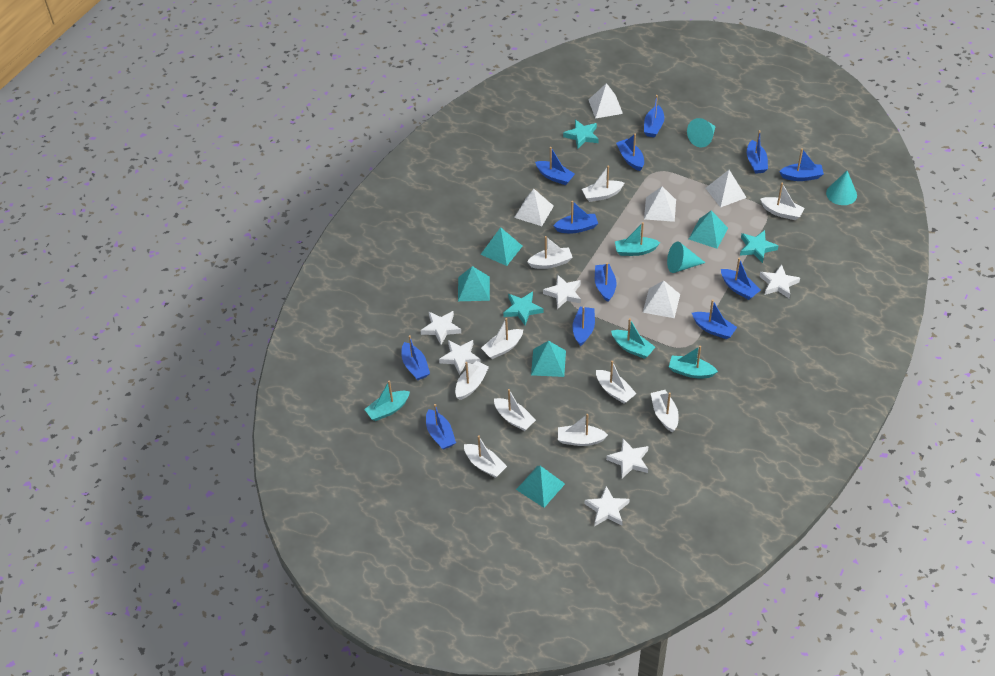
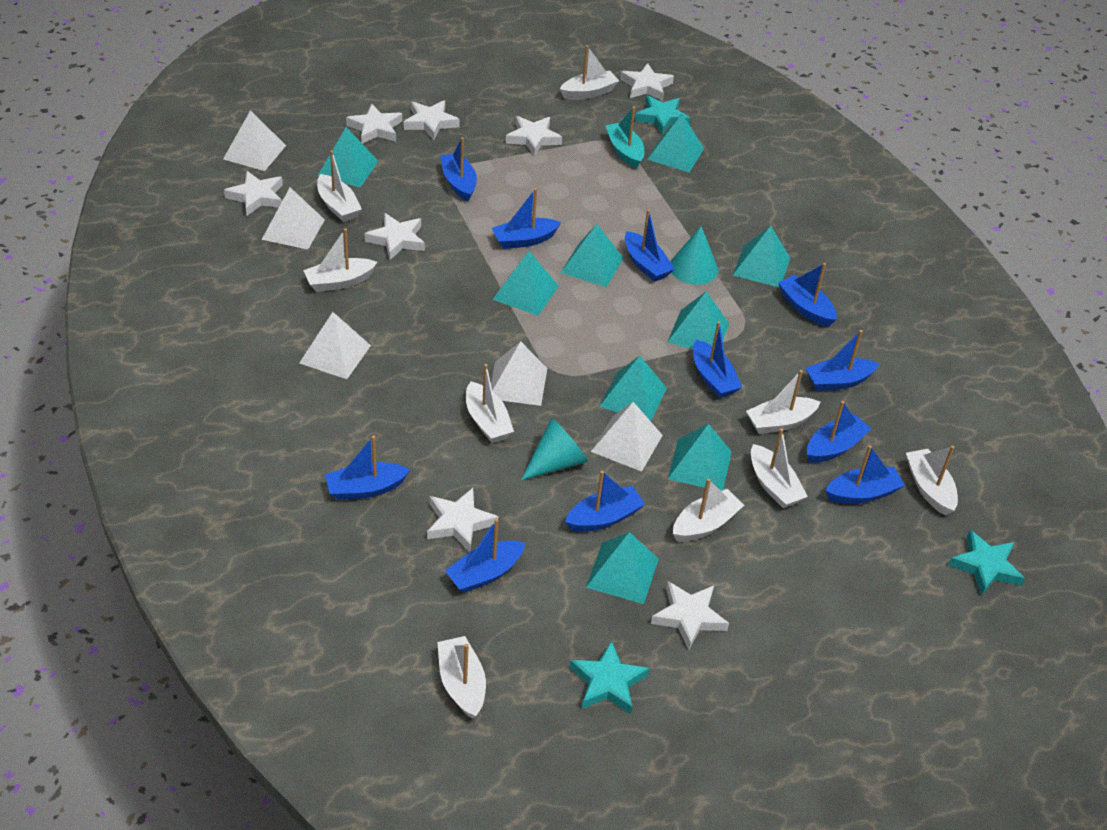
blue boat: [401,335,430,380] [426,404,456,450] [535,147,575,185] [553,201,598,233] [572,307,595,346] [595,263,616,302] [616,134,644,171] [644,95,664,138] [692,299,737,339] [721,258,761,300] [747,130,768,174] [779,148,824,181] = 12 -> [325,436,410,500] [440,137,477,201] [445,519,525,593] [492,188,561,249] [565,471,645,532] [625,209,675,282] [693,321,742,398] [778,263,837,327] [806,330,879,391] [807,401,872,463] [825,445,905,504] = 11
turquoise boat: [364,380,410,421] [611,318,655,359] [615,222,660,256] [669,346,718,378] = 4 -> [605,106,644,169] = 1
turquoise cone: [667,241,705,273] [687,118,716,147] [826,171,857,205] = 3 -> [521,418,588,480] [670,226,718,285] = 2
turquoise pyramid: [458,266,490,301] [480,227,522,266] [516,466,565,508] [531,341,566,377] [689,210,728,249] = 5 -> [318,127,378,187] [492,251,559,316] [561,224,623,287] [586,532,659,604] [599,356,667,421] [647,114,704,173] [668,291,729,349] [668,424,732,491] [733,226,790,288] = 9
white boat: [455,361,489,400] [464,435,507,478] [481,318,523,359] [494,389,536,431] [527,236,573,269] [558,414,608,446] [582,165,624,202] [596,361,636,404] [651,390,679,432] [760,183,804,220] = 10 -> [303,228,377,292] [317,150,362,222] [437,636,486,719] [466,364,514,443] [560,45,619,100] [673,478,744,542] [746,370,820,434] [751,428,808,508] [906,446,958,515] = 9
white star: [420,311,461,345] [439,340,481,375] [543,274,581,309] [585,486,630,526] [606,439,648,478] [759,264,800,298] = 6 -> [224,171,283,216] [346,104,402,144] [365,213,425,260] [404,100,460,140] [427,488,498,552] [506,116,562,156] [620,63,674,101] [651,581,729,650] = 8

